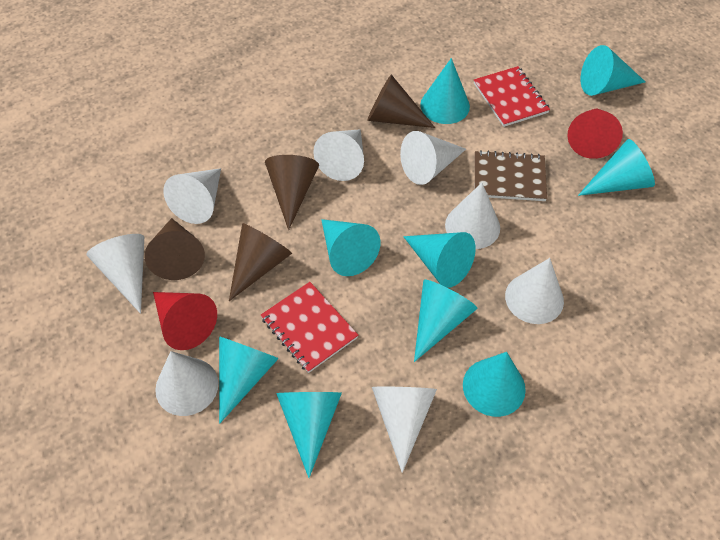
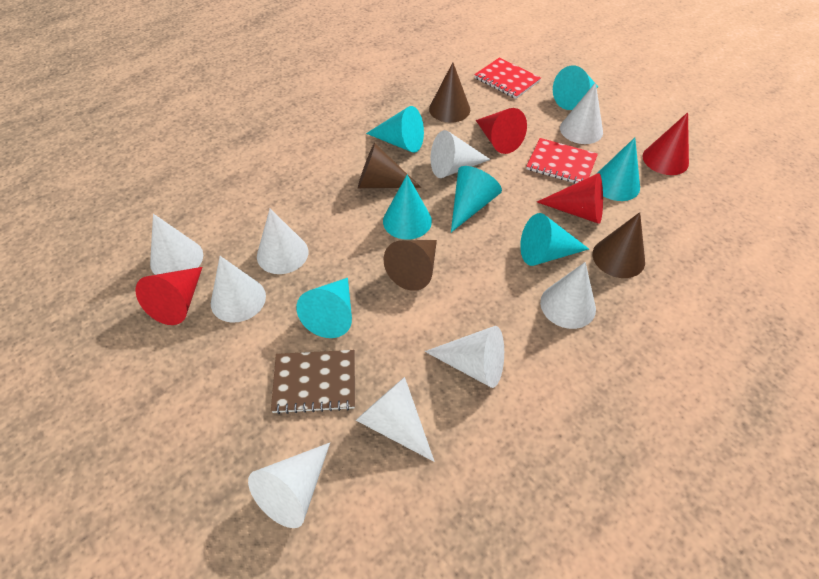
red cone: [153,292,217,350] [568,108,623,159] = 2 -> [135,267,202,325] [476,108,527,154] [537,173,603,224] [643,112,689,175] = 4
turquoise cone: [219,336,279,424] [276,392,342,478] [321,219,380,276] [403,232,476,288] [414,280,478,362] [420,58,470,124] [463,352,526,417] [578,139,655,196] [581,45,645,96] = 9 -> [296,278,352,338] [366,106,424,153] [383,175,432,240] [451,166,502,232] [520,213,589,266] [553,65,598,110] [598,137,640,201] = 7
white cone: [86,234,144,314] [155,351,218,416] [163,168,221,224] [313,129,364,181] [372,387,437,473] [400,131,466,185] [445,183,500,249] [505,258,564,324] = 8 -> [150,214,203,275] [211,256,266,323] [248,443,330,528] [257,209,308,274] [356,377,435,462] [425,326,504,388] [431,130,491,178] [540,262,596,329] [560,82,603,144] = 9

